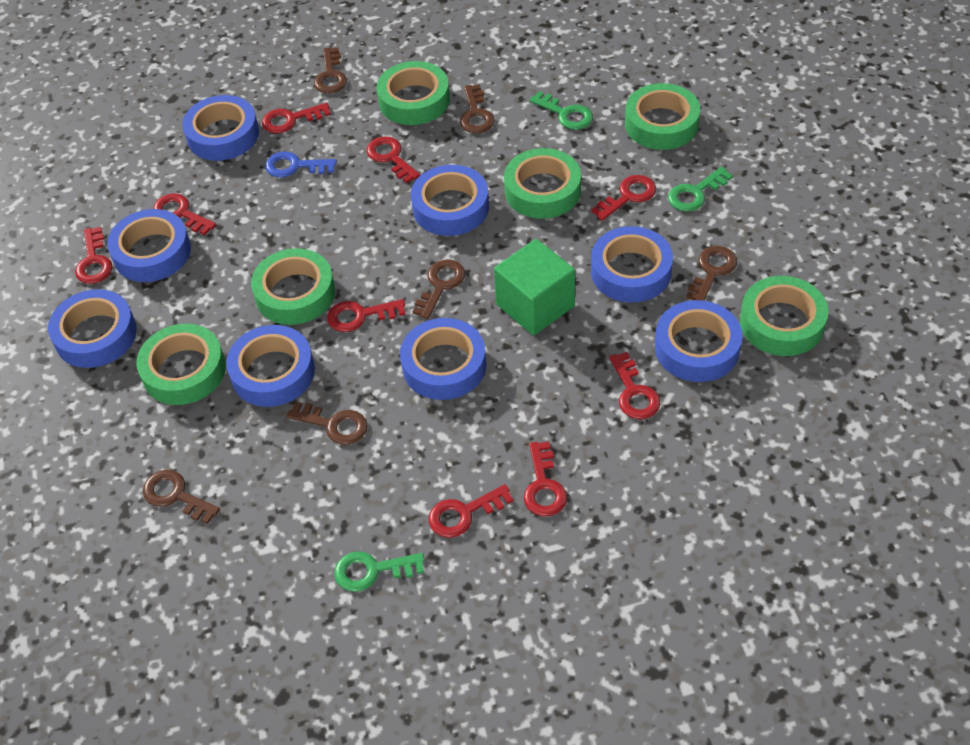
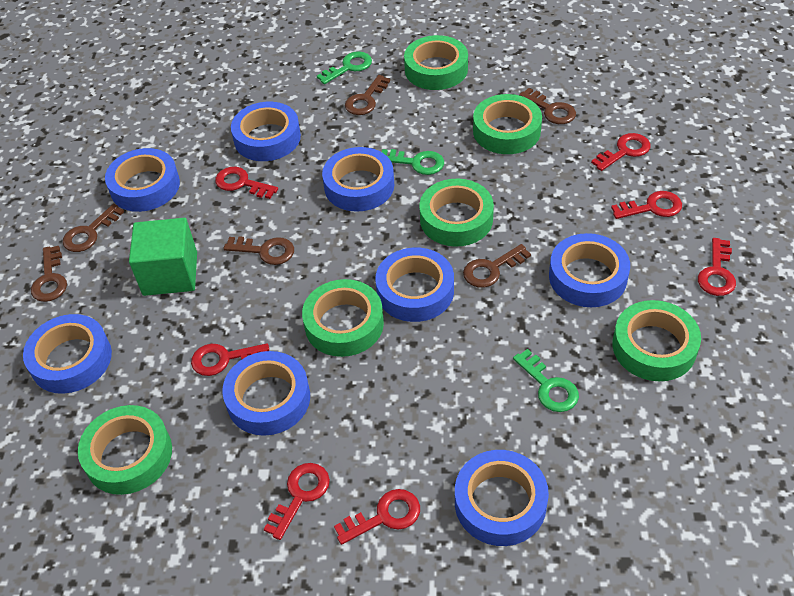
blue key: [265,151,337,178] = 1 -> none = 0
red key: [75,227,113,284] [153,193,216,235] [262,103,331,134] [327,299,406,332] [367,136,420,183] [429,484,514,538] [524,442,567,516] [591,175,656,221] [609,352,661,419] = 9 -> [191,343,269,376] [215,167,278,199] [264,463,330,540] [334,489,420,545] [591,133,650,171] [611,191,682,219] [698,238,736,296] = 7

